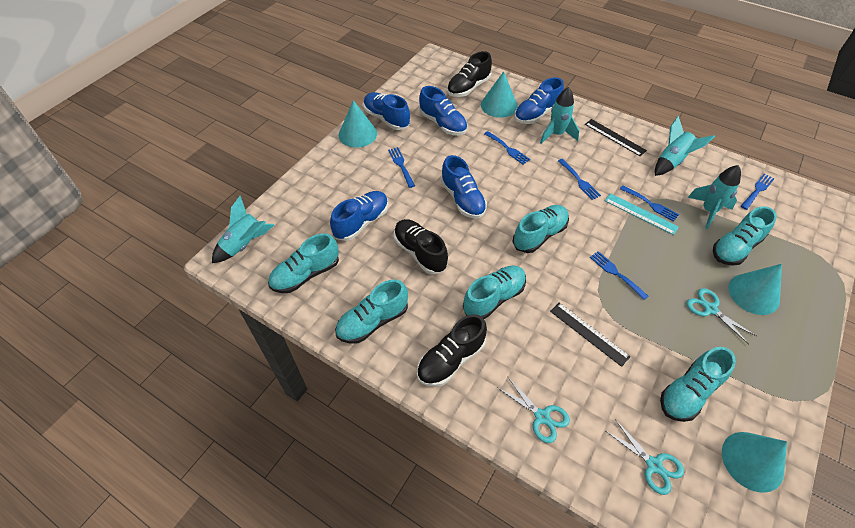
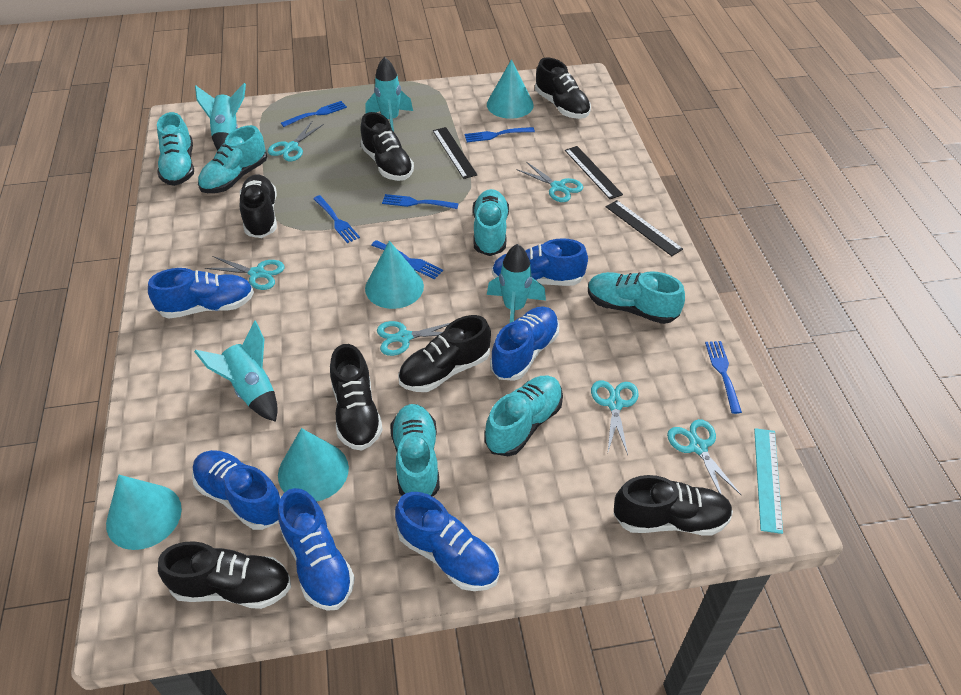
black ruler: [550,303,631,367] [585,119,647,156] = 2 -> [433,127,477,179] [565,146,623,199] [606,200,683,256] = 3
black shoe: [394,219,448,274] [417,314,487,387] [447,51,492,97] = 3 -> [158,541,291,609] [240,174,277,238] [330,344,383,451] [360,112,414,181] [398,315,491,392] [535,58,591,119] [614,475,733,535] = 7
blue shoe: [330,191,388,241] [363,92,410,130] [419,86,467,135] [441,155,487,219] [515,77,564,124] = 5 -> [148,268,254,319] [192,450,282,530] [278,488,355,611] [395,492,499,591] [490,306,559,381] [492,238,588,286] = 6
turquoise scissors: [498,376,570,443] [604,419,684,495] [687,288,756,344] = 3 -> [205,256,284,290] [268,122,324,161] [377,321,450,356] [516,162,583,202] [591,380,639,455] [667,419,741,495] = 6

